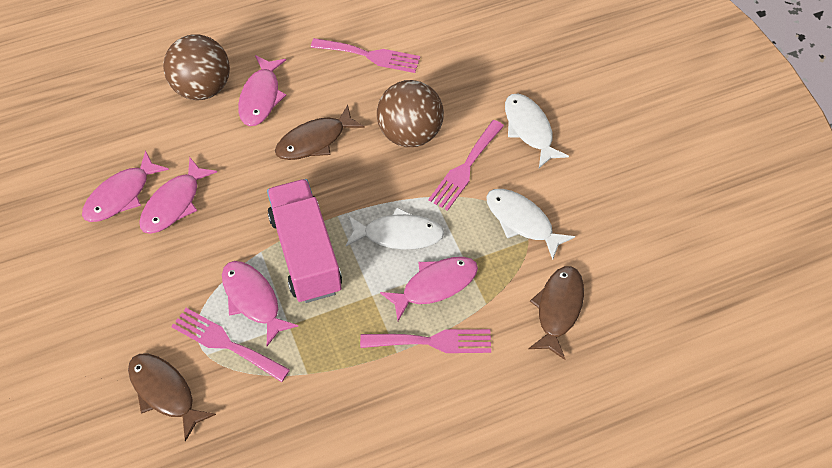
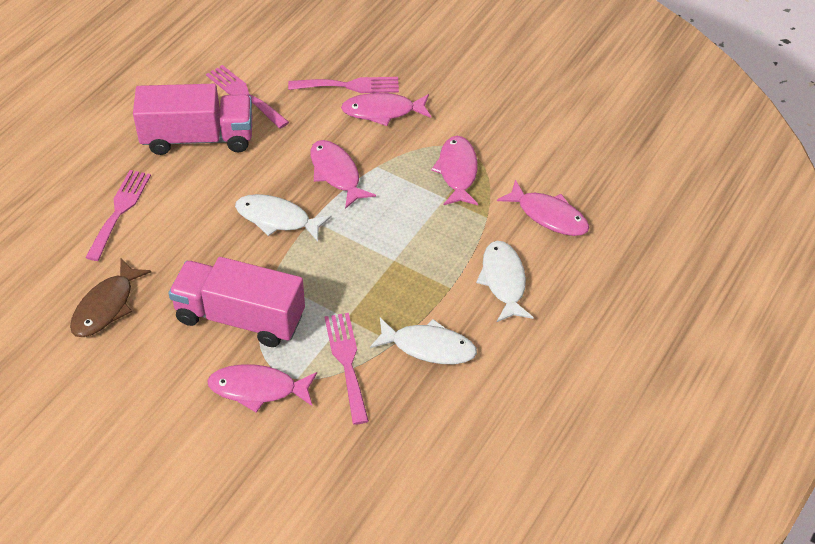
brown ball: [163,34,230,100] [377,80,444,147] = 2 -> none = 0
brown fish: [128,354,216,442] [275,105,365,160] [528,266,584,360] = 3 -> [70,259,151,337] = 1
pink truck: [267,179,342,303] = 1 -> [133,84,252,155] [168,257,305,347] = 2

